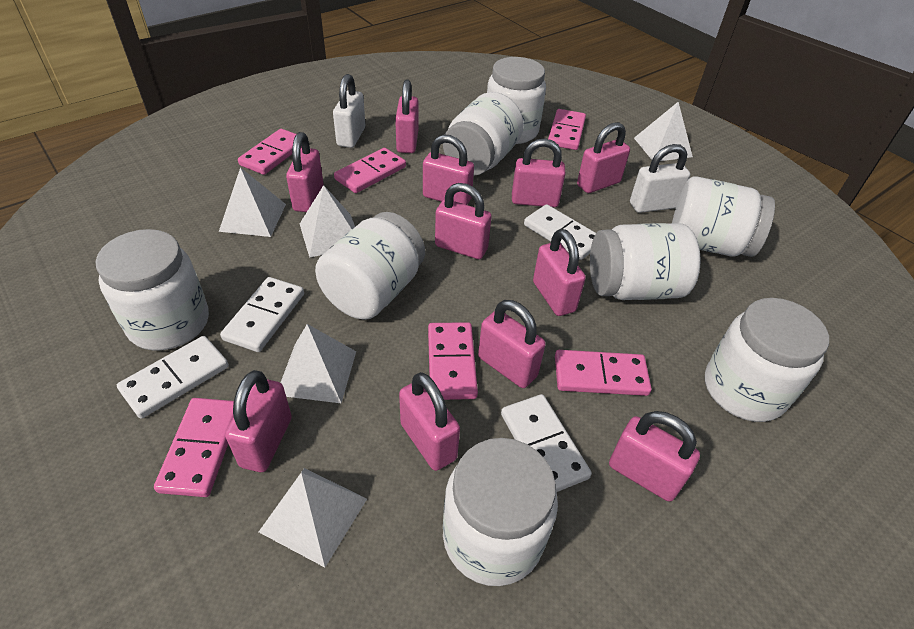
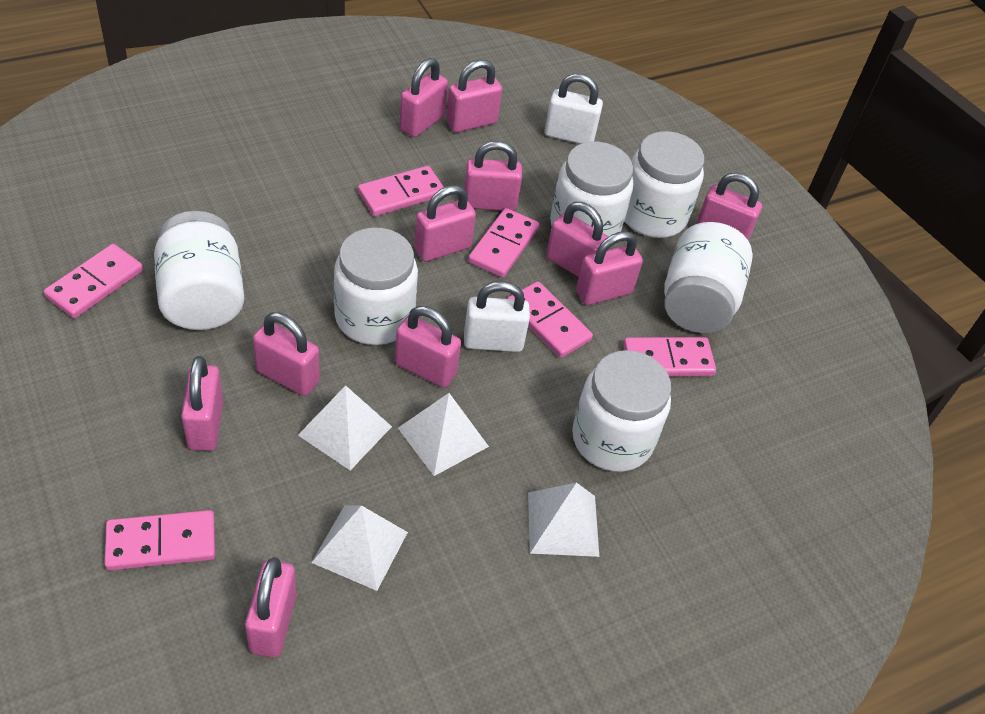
white domino: [117,336,229,419] [220,277,304,352] [501,394,592,492] [524,204,596,260] = 4 -> none = 0
white jar: [96,229,209,351] [315,212,425,320] [443,92,524,176] [443,438,558,586] [487,57,546,144] [590,223,701,300] [672,176,775,257] [705,298,829,422] = 8 -> [154,211,244,330] [334,228,418,345] [550,142,633,237] [572,350,671,472] [625,131,704,238] [664,222,753,333] = 6
white pyramid: [219,167,286,237] [259,468,367,567] [280,324,356,403] [300,185,355,258] [634,102,693,161] = 5 -> [298,385,392,470] [311,505,408,591] [398,393,489,476] [528,483,599,557] = 4

